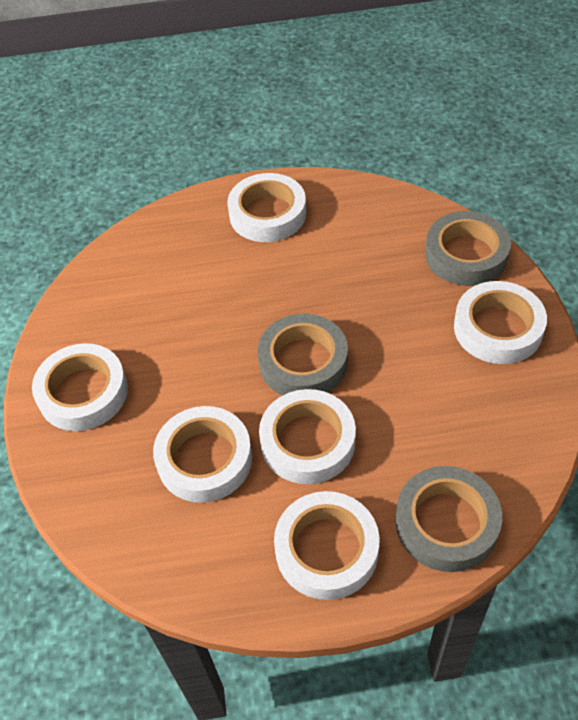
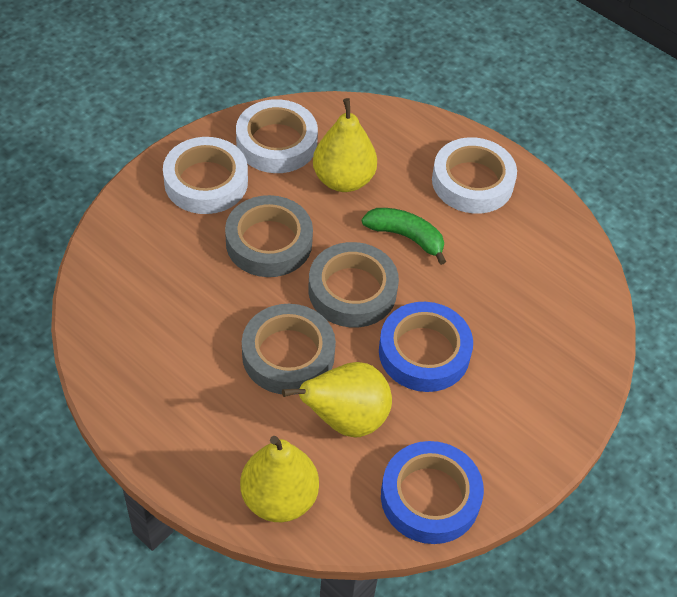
blue tape: none = 0 -> [379,302,473,392] [381,441,484,544] = 2
green banana: none = 0 -> [362,208,446,265] = 1
white tape: [32,343,128,431] [153,406,252,503] [227,173,306,242] [259,389,356,484] [274,491,380,600] [454,281,547,364] = 6 -> [163,137,248,214] [236,99,318,173] [432,137,517,214] = 3
yellow pear: none = 0 -> [240,436,319,522] [282,362,392,438] [313,98,377,192] = 3

